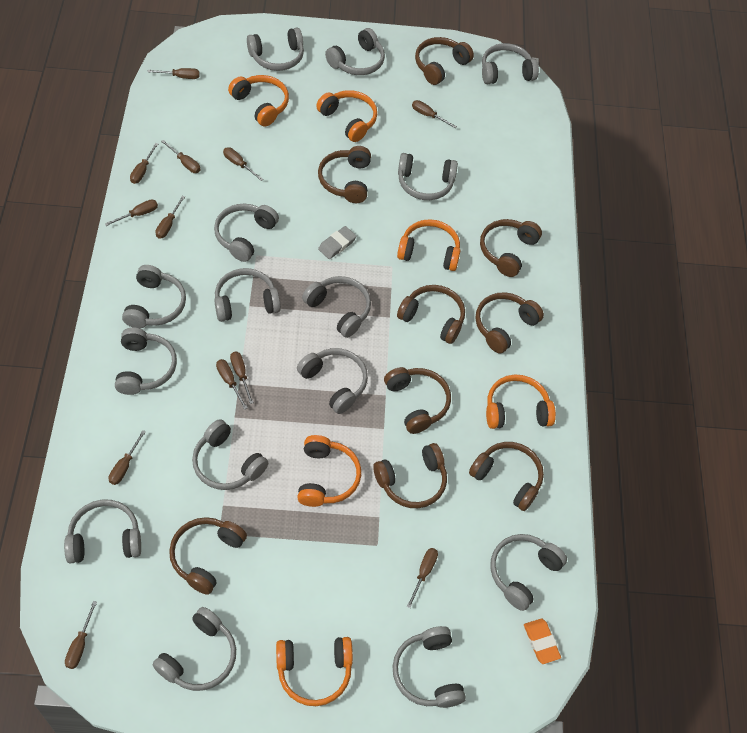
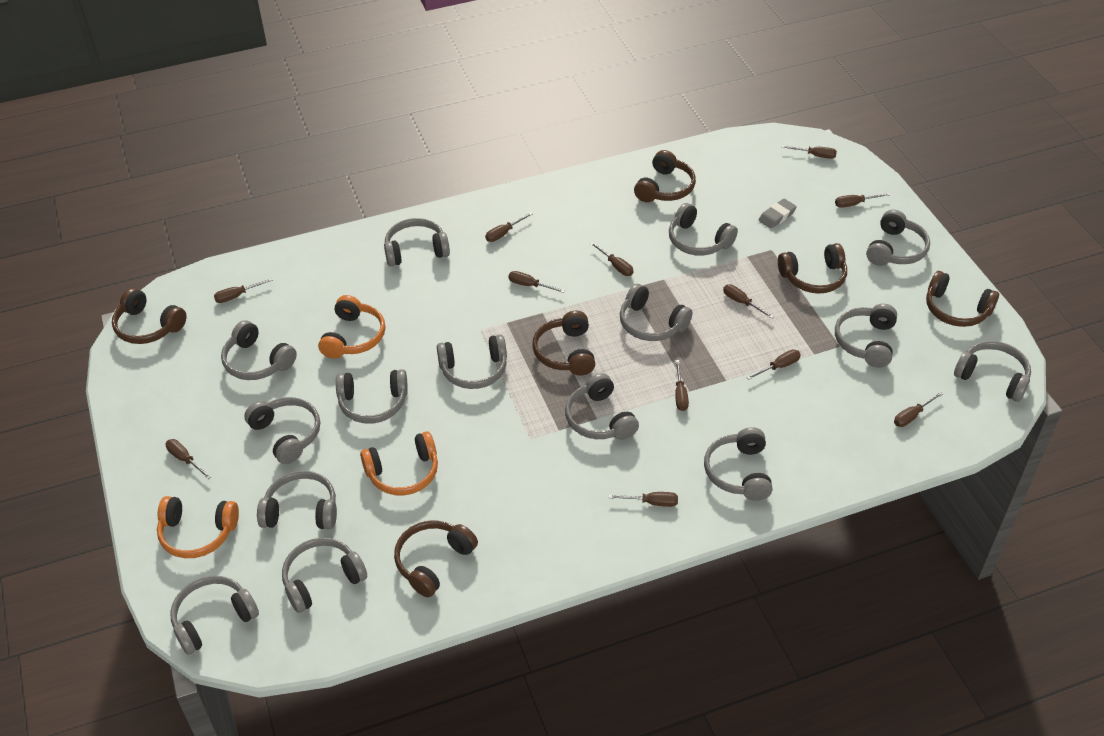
brown headphones: [169,517,247,595] [318,146,371,203] [373,443,447,508] [384,367,451,434] [397,285,465,344] [415,37,474,85] [469,442,544,511] [476,292,544,353] [480,219,542,277] = 9 -> [112,288,186,344] [394,520,478,597] [532,311,595,376] [634,150,696,202] [778,243,847,294] [926,271,999,327] = 6
orange eraser: [524,619,561,664] = 1 -> none = 0
orange headphones: [228,75,289,126] [276,637,353,706] [297,435,361,507] [316,90,377,142] [397,219,461,271] [486,375,556,429] = 6 -> [157,496,239,558] [318,295,385,359] [360,431,438,496] = 3

